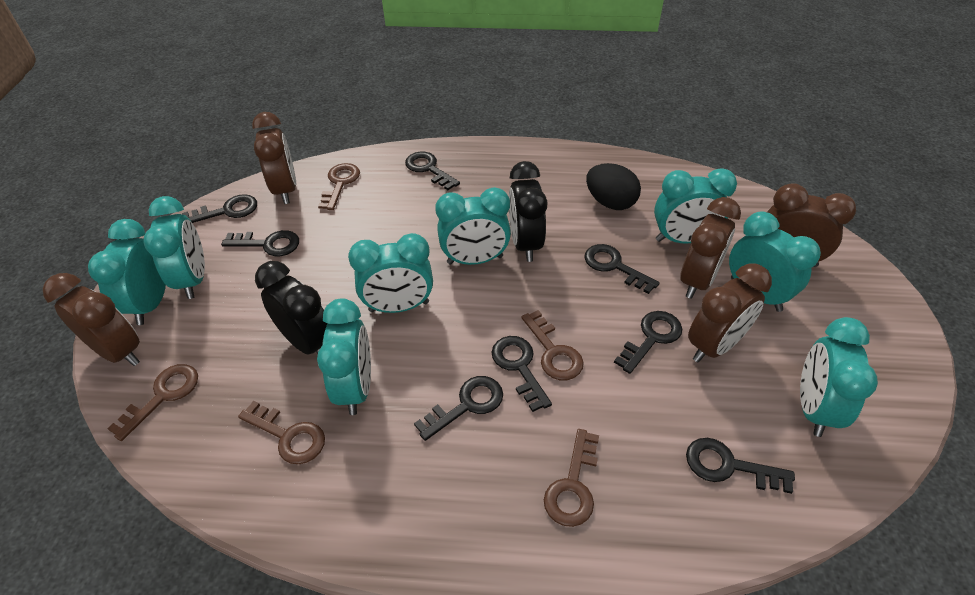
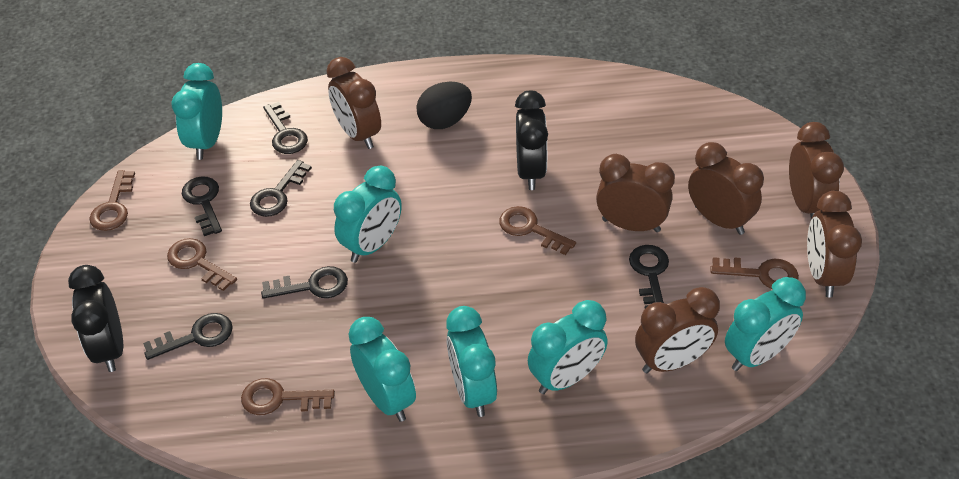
black key: [182,194,257,223] [221,230,299,256] [405,152,460,190] [414,376,503,441] [491,336,552,412] [585,244,660,294] [614,311,682,374] [686,438,795,494] = 8 -> [143,313,233,360] [182,176,222,236] [250,160,312,217] [261,266,348,299] [263,102,308,154] [629,245,669,308] = 6
brown clock: [43,273,140,366] [252,112,296,204] [680,197,741,299] [688,264,772,363] [767,183,856,267] = 5 -> [326,57,381,149] [596,154,675,232] [635,287,720,373] [688,142,764,235] [789,122,844,219] [807,191,862,298] = 6
turquoise clock: [88,219,166,325] [143,196,205,299] [317,298,371,415] [348,233,433,313] [435,187,511,265] [654,168,737,243] [729,212,821,312] [800,317,878,437] = 8 -> [171,63,222,160] [334,166,402,263] [348,317,416,422] [446,306,497,417] [528,300,608,394] [725,277,806,371] = 6

